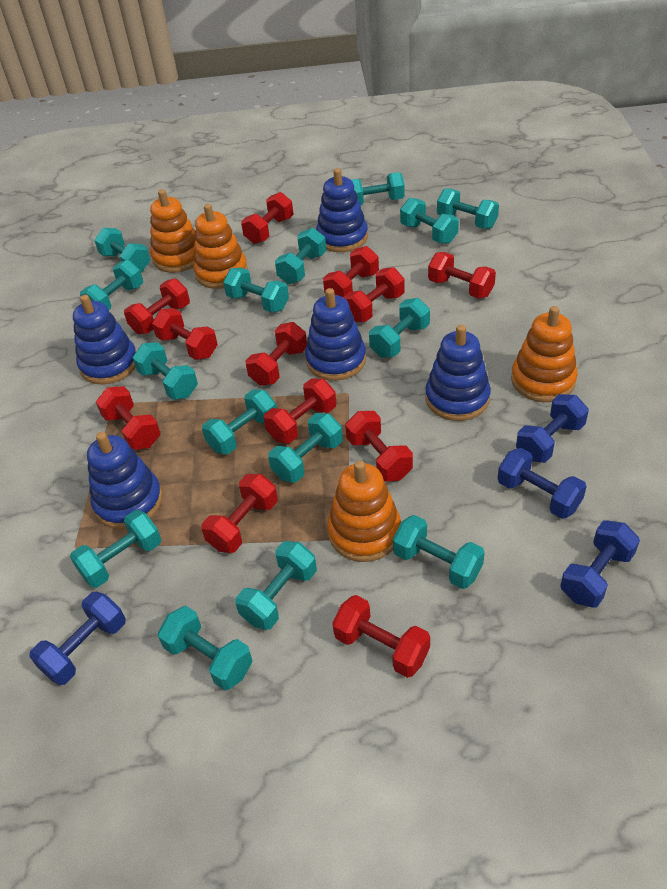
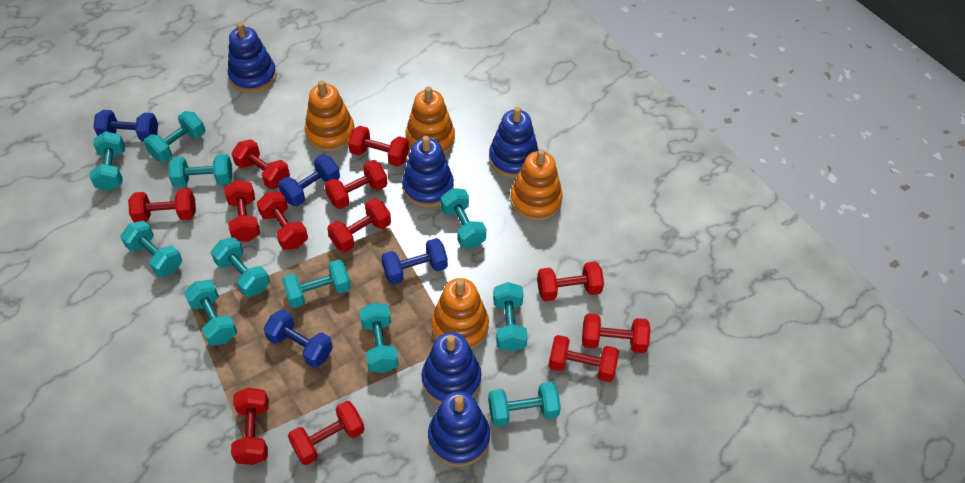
turquoise dumbbell: [70,510,162,588] [80,260,143,310] [94,228,150,273] [133,342,198,400] [158,606,253,690] [202,389,277,455] [223,267,289,313] [235,541,317,630] [268,413,343,483] [275,228,327,284] [352,172,405,205] [369,298,430,358] [393,515,485,589] [400,198,459,244] [437,188,499,229] = 15 -> [90,131,125,191] [120,220,182,277] [144,111,205,162] [168,154,233,187] [184,280,237,346] [211,237,270,297] [282,260,351,308] [359,303,399,373] [441,188,486,248] [488,382,561,427] [493,282,528,352] = 11

